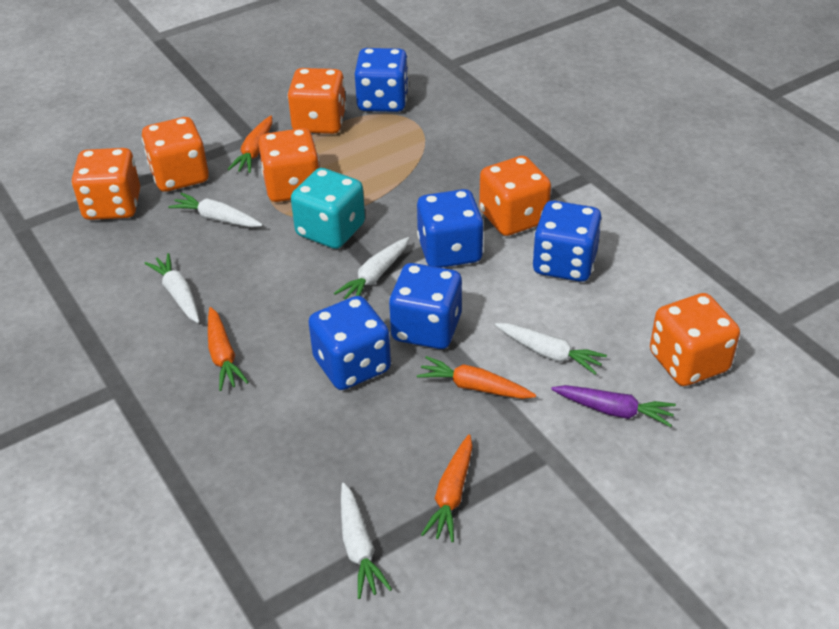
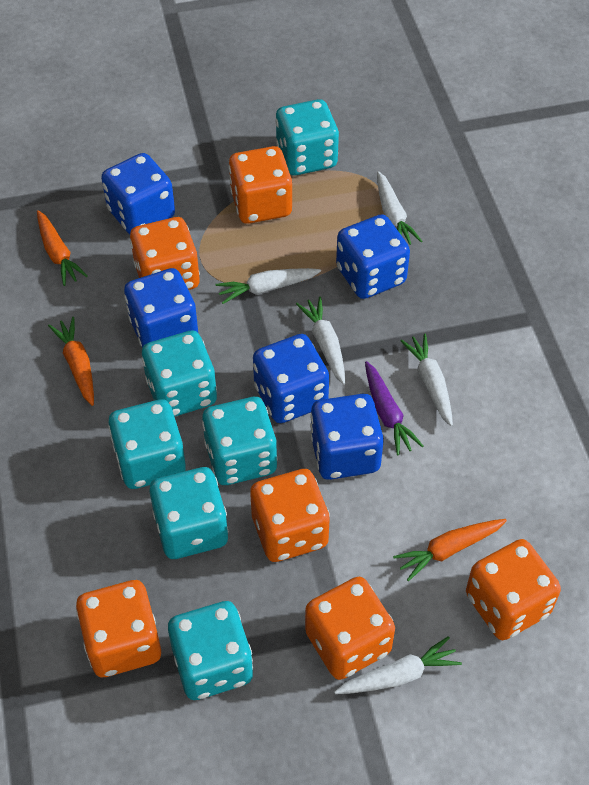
orange carrot: [208,307,249,391] [228,116,272,173] [417,356,536,399] [421,434,473,542] = 4 -> [37,210,88,286] [48,317,94,406] [393,519,507,581] = 3
turquoise dice: [291,168,365,249] = 1 -> [108,399,186,489] [142,330,217,417] [149,467,229,559] [168,601,253,700] [202,397,278,485] [276,99,339,175] = 6

